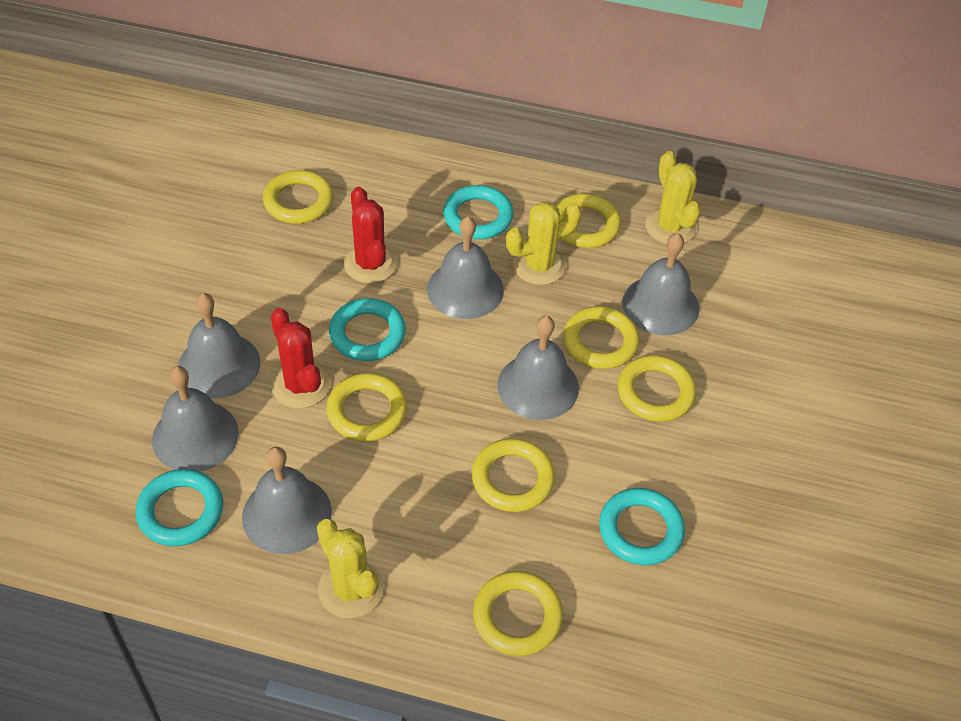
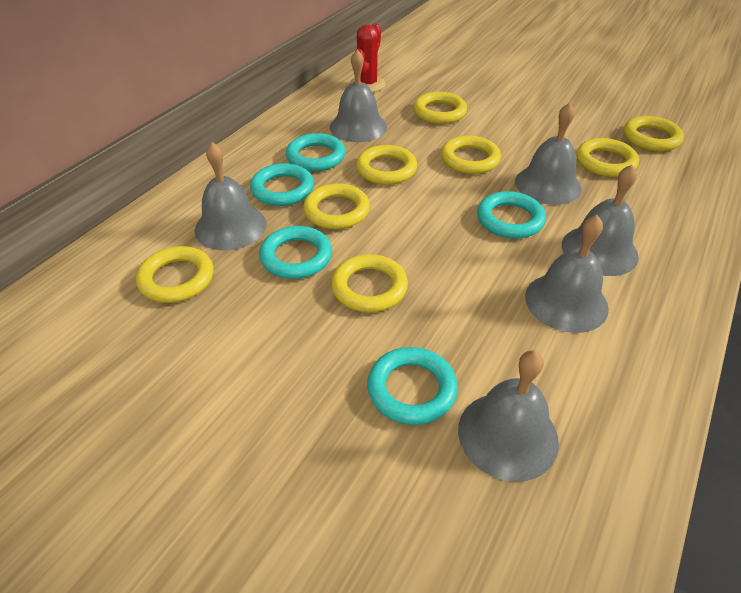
red cactus: [271,308,330,409] [344,187,397,283] = 2 -> [349,23,386,92] = 1
turquoise ring: [136,469,223,546] [329,298,406,361] [443,185,513,239] [599,488,685,565] = 4 -> [250,163,314,206] [259,226,332,279] [286,133,345,171] [367,347,458,425] [477,191,546,239] = 5
yellow cactus: [317,519,383,618] [506,202,582,285] [645,151,701,244] = 3 -> none = 0
yellow ring: [263,170,334,224] [326,373,407,442] [472,438,555,512] [473,571,563,656] [556,194,621,248] [563,306,640,369] [617,355,696,422] = 7 -> [136,246,214,303] [303,183,370,229] [331,254,408,312] [356,145,417,185] [413,92,467,124] [441,135,501,174] [576,138,639,177] [623,116,684,152] = 8

